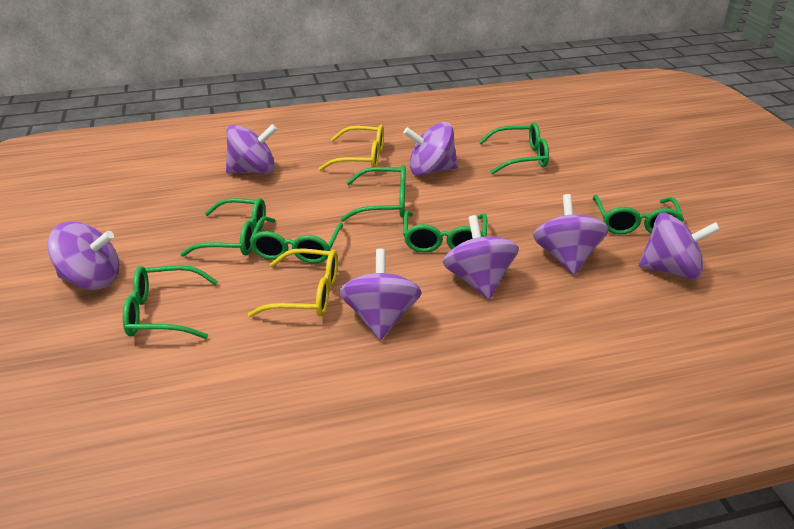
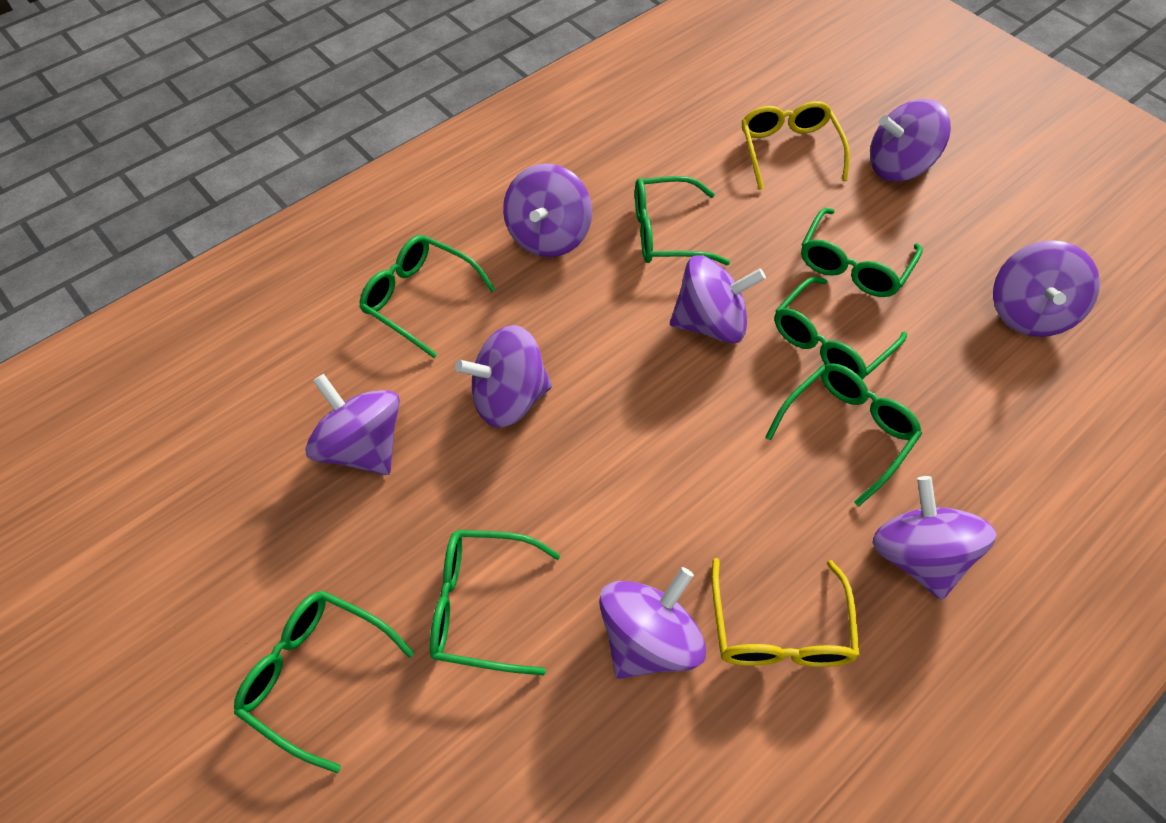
purple spinning top: [47,222,119,290] [226,124,277,174] [339,249,422,340] [403,122,458,176] [443,215,519,299] [533,194,609,275] [639,213,720,280] = 7 -> [305,374,400,475] [455,325,552,427] [503,164,592,257] [599,567,706,679] [670,255,766,344] [870,99,951,181] [872,476,996,600] [993,240,1100,337] = 8

